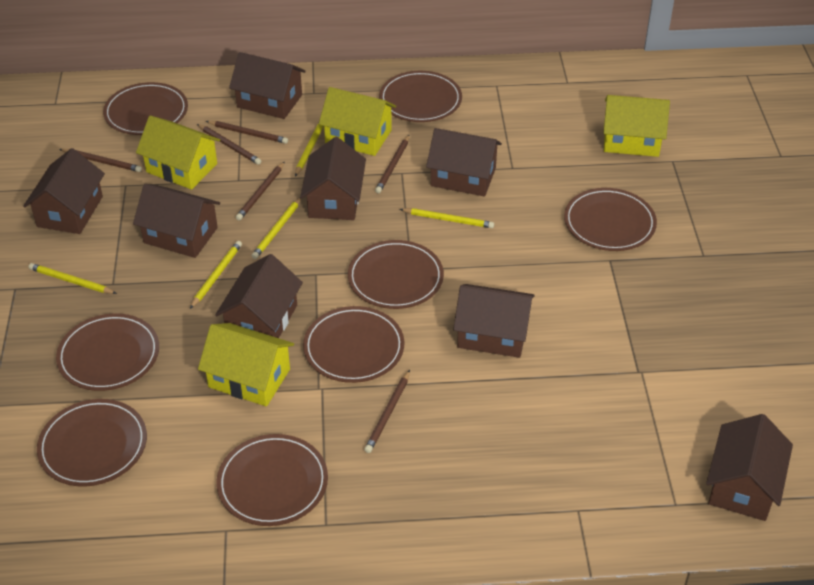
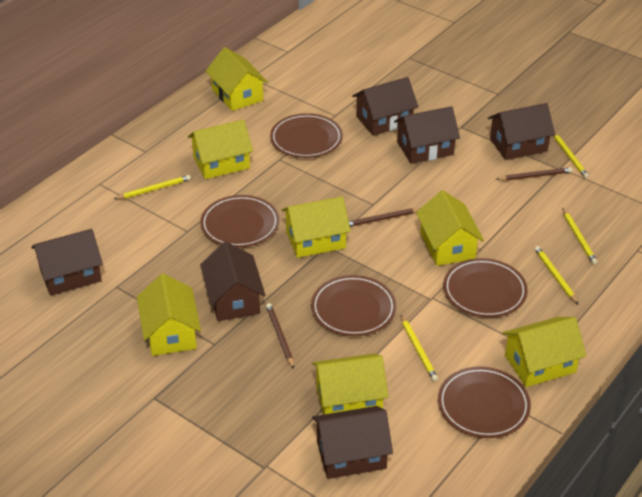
brown house: [23,148,105,234] [133,184,220,258] [215,254,303,338] [229,52,306,119] [300,137,366,220] [426,128,502,196] [453,284,535,358] [706,414,793,521] = 8 -> [31,229,103,296] [200,241,265,321] [312,406,393,479] [352,77,418,136] [394,106,460,164] [488,103,555,160] = 6
brown pencil: [59,149,142,172] [197,124,261,165] [206,121,288,144] [236,161,285,221] [364,370,410,453] [375,135,409,193] = 6 -> [266,303,294,369] [349,208,421,227] [496,167,572,181] = 3
brown plate: [37,399,147,486] [56,313,159,391] [103,82,188,135] [216,434,328,526] [303,306,404,383] [348,240,444,309] [379,71,462,122] [564,188,657,251] = 8 -> [200,195,280,248] [270,113,343,158] [311,275,396,336] [438,366,531,438] [443,258,528,318] = 5
yellow house: [136,116,220,190] [198,323,294,406] [319,87,396,156] [603,95,670,157] = 4 -> [137,274,201,356] [188,120,253,179] [206,47,268,111] [282,196,351,258] [312,353,388,415] [416,190,484,266] [502,317,586,387] = 7

